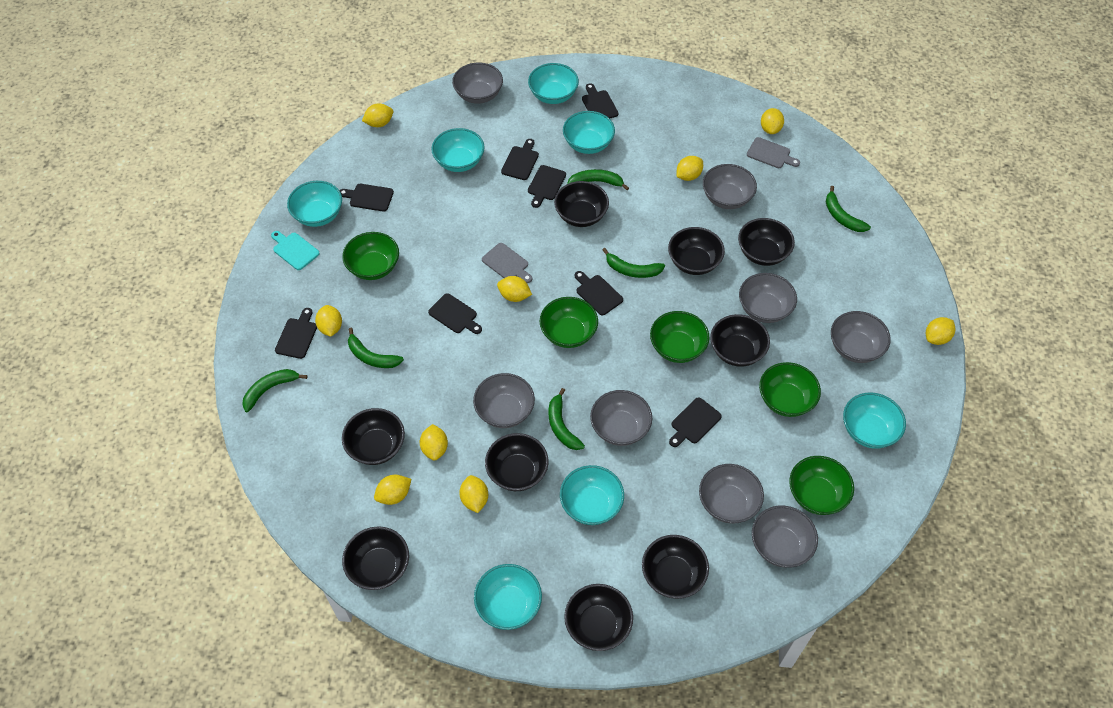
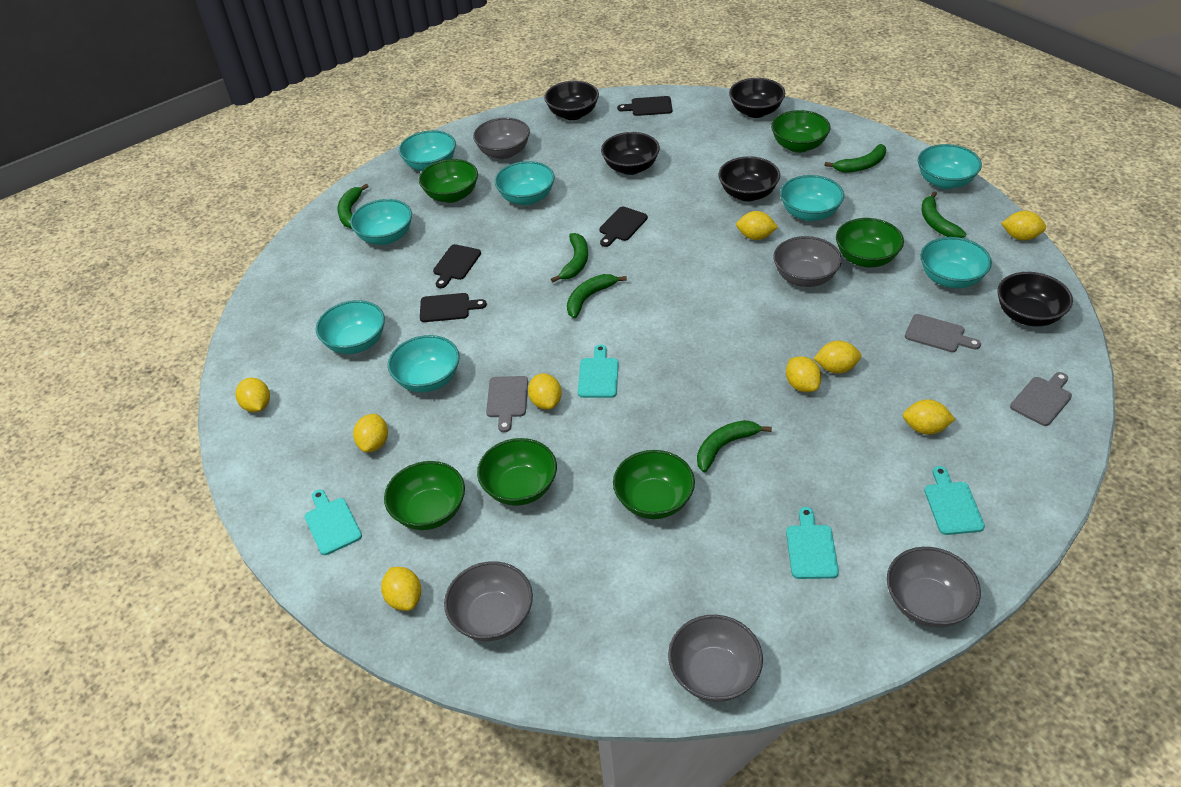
black bowl: [342,408,405,465] [342,526,409,590] [485,433,548,491] [554,181,609,227] [564,584,633,651] [642,535,709,599] [668,227,725,275] [710,314,770,367] [738,218,795,266] = 9 -> [544,81,599,120] [601,132,660,175] [718,156,780,201] [729,78,785,118] [997,272,1073,326] = 5
black cutting board: [275,308,317,359] [339,184,394,212] [428,293,482,334] [501,139,539,180] [528,165,566,208] [575,271,623,316] [582,83,619,119] [669,397,722,447] = 8 -> [420,293,487,322] [433,244,481,288] [599,207,648,247] [617,96,672,116] = 4
green bowl: [342,232,399,280] [539,297,598,348] [650,311,710,363] [759,362,821,417] [789,456,854,515] = 5 -> [384,461,465,530] [419,159,478,203] [477,438,557,506] [613,450,695,519] [771,110,831,153] [836,218,904,267] = 6
grey bowl: [452,63,503,104] [473,373,535,428] [590,390,652,446] [699,464,764,524] [703,164,757,209] [739,273,797,323] [752,505,818,568] [831,311,891,363] = 8 -> [444,561,533,641] [473,118,530,159] [668,615,763,702] [773,236,842,287] [887,547,981,628] = 5
grey cutting board: [482,243,532,283] [747,137,800,168] = 2 -> [486,376,528,432] [905,314,981,352] [1010,372,1072,426] = 3
turquoise bowl: [287,181,342,227] [432,128,485,172] [474,564,542,630] [528,63,579,104] [560,465,624,525] [563,111,615,154] [843,393,906,449] = 7 -> [316,300,385,354] [350,199,412,245] [388,335,460,393] [399,130,456,171] [495,161,555,205] [780,175,844,221] [918,144,982,189] [921,237,992,288] = 8
turquoise cutting board: [271,231,320,270] = 1 -> [304,490,362,555] [578,344,619,398] [786,507,839,579] [924,466,985,535] = 4

